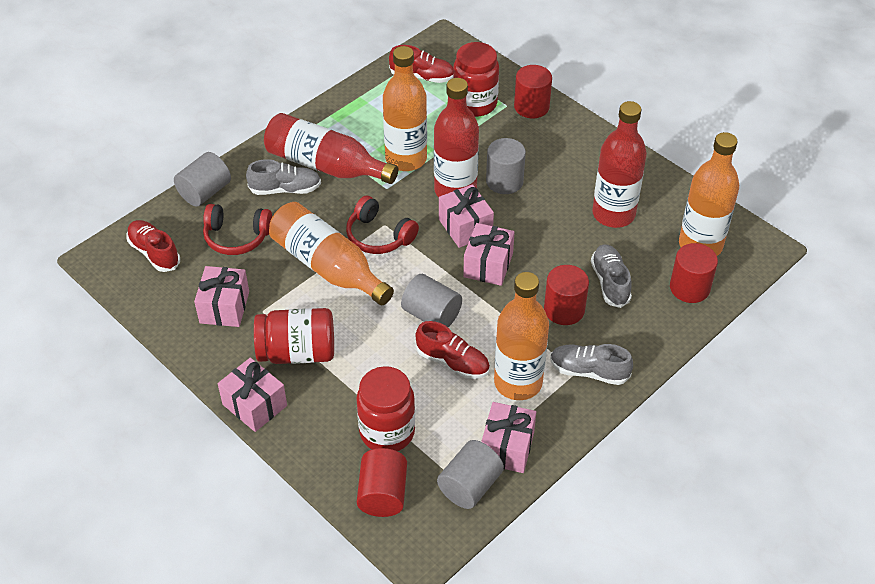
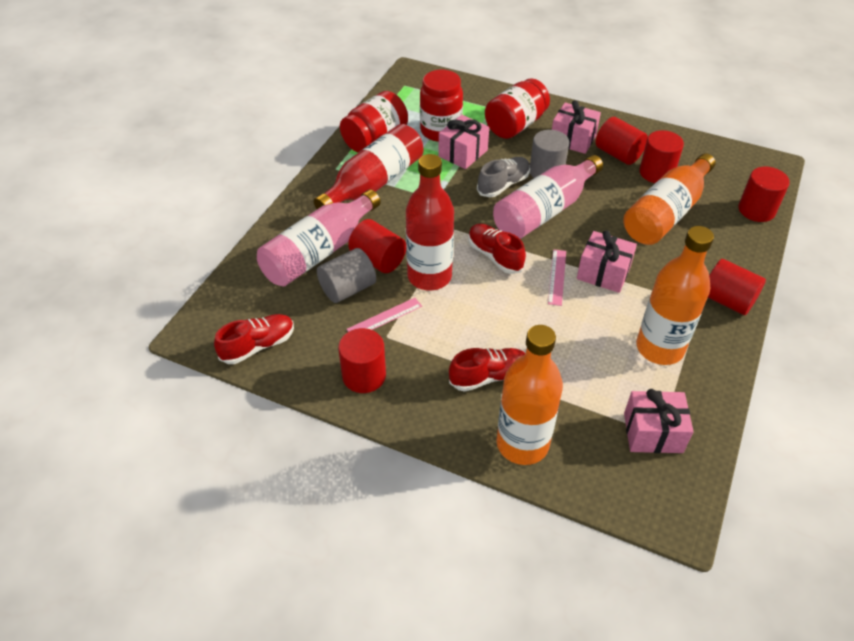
grey cylinder: [174,152,231,207] [401,274,462,327] [437,440,504,509] [486,138,526,194] = 4 -> [317,248,376,303] [530,130,569,178] = 2
grey shoe: [246,159,321,195] [550,344,633,385] [591,244,632,308] = 3 -> [477,157,530,197] = 1
orange bottle: [269,202,394,305] [383,46,427,171] [494,272,549,400] [679,132,739,256] = 4 -> [496,325,563,465] [623,153,716,245] [636,226,714,365] = 3
pink bottle: none = 0 -> [257,189,380,286] [493,155,603,239] = 2
pink gift: [194,266,249,327] [218,358,287,432] [439,184,494,248] [463,223,515,286] [481,402,536,473] = 5 -> [438,115,489,169] [552,100,601,154] [577,230,637,293] [624,389,694,453] = 4
pink ruler: none = 0 -> [346,298,422,332] [548,249,566,306] = 2
red bottle: [264,113,398,184] [434,78,479,197] [592,101,647,228] = 3 -> [314,124,423,209] [406,154,454,290] = 2
red cylinder: [357,448,407,517] [514,65,552,118] [544,265,589,325] [670,243,718,303] = 4 -> [338,328,386,393] [348,219,406,273] [596,117,648,165] [639,130,684,183] [708,259,766,315] [739,167,790,222] = 6
red headphones: [203,204,272,255] [346,196,419,254] = 2 -> none = 0

